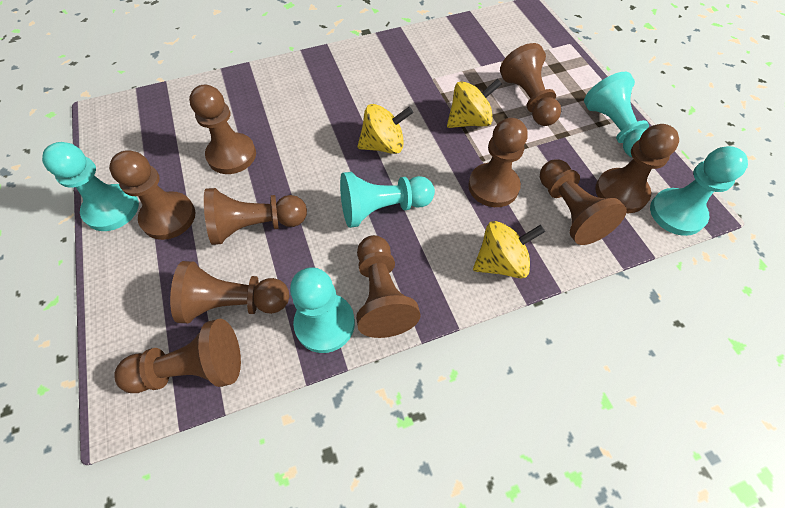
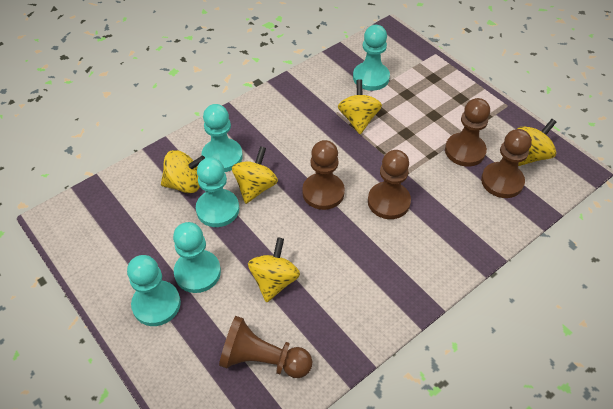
brown pawn: [109,150,196,240] [114,319,241,393] [170,261,289,323] [189,85,256,174] [204,188,307,245] [356,235,420,338] [468,118,528,207] [500,43,561,126] [540,159,627,245] [595,124,679,213] = 10 -> [219,316,313,378] [302,140,345,210] [368,150,411,219] [445,98,490,167] [481,129,532,198] = 5
yellow spinning top: [357,104,413,154] [447,79,502,128] [473,221,545,278] = 3 -> [161,150,205,193] [232,146,278,204] [248,237,300,302] [338,79,382,134] [517,119,556,166] = 5

